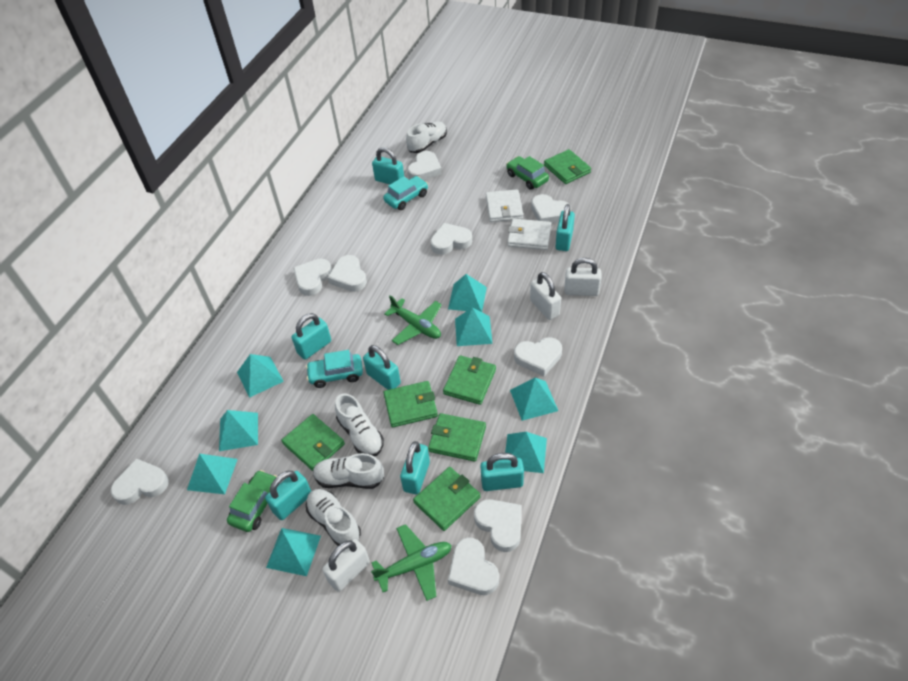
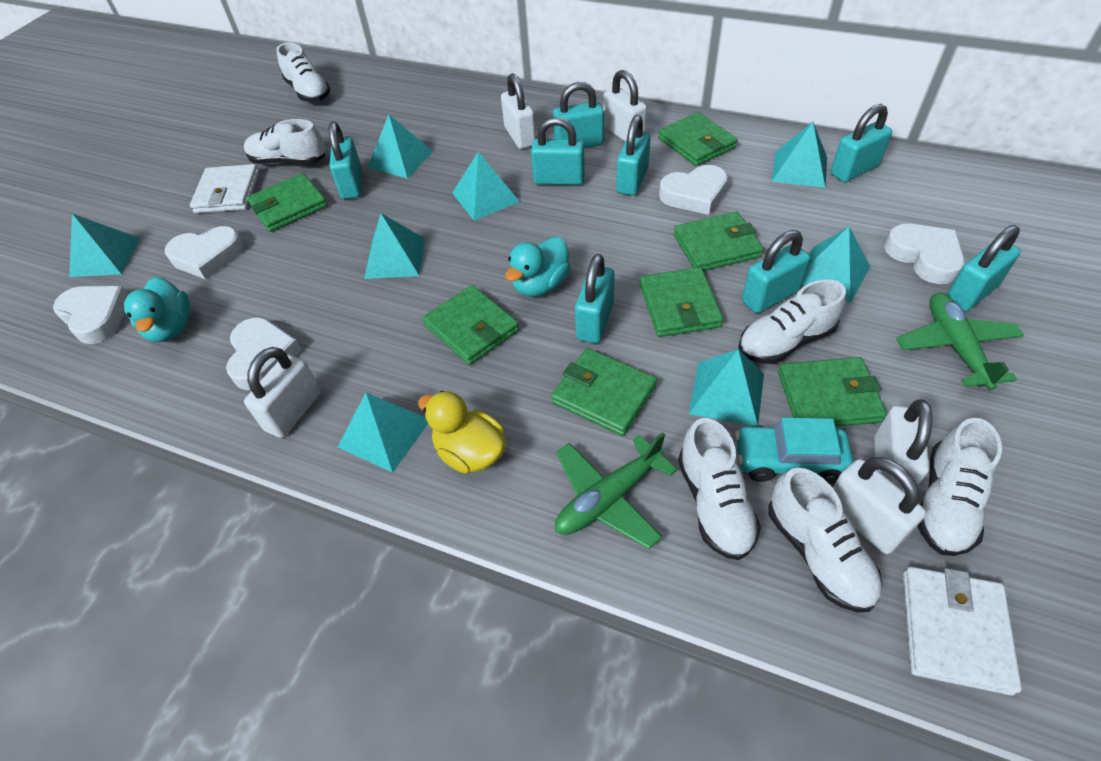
green car: [227,470,277,532] [506,156,549,190] = 2 -> none = 0
green wallet: [281,414,345,471] [383,381,438,427] [413,467,480,531] [428,413,486,462] [443,355,496,405] [544,149,591,184] = 6 -> [247,173,328,232] [423,285,519,365] [551,348,657,436] [640,267,723,337] [658,112,738,166] [674,212,764,271] [778,357,887,427] = 7
turquoise car: [306,350,363,388] [383,176,428,210] = 2 -> [735,417,854,484] = 1
turquoise duck: none = 0 -> [124,277,190,342] [505,236,571,297] = 2
turquoise padlock: [265,471,311,520] [291,313,331,360] [363,345,401,390] [372,147,404,184] [400,441,430,495] [481,453,524,491] [556,204,575,251] = 7 -> [329,121,362,199] [531,117,585,185] [553,82,604,148] [575,254,615,343] [616,115,651,196] [742,230,810,313] [831,104,892,182] [947,225,1021,312] = 8
white heart: [111,458,169,505] [293,259,332,296] [328,255,367,292] [407,151,442,180] [430,223,472,255] [448,538,499,595] [474,499,522,552] [514,337,562,376] [531,194,571,223] = 9 -> [53,286,129,344] [165,226,244,279] [226,318,301,390] [659,165,728,215] [884,224,965,284] = 5
white padlock: [322,539,370,592] [530,272,561,320] [565,258,602,296] = 3 -> [244,347,321,438] [501,73,536,149] [603,70,647,142] [833,457,926,554] [874,399,932,492] = 5
white shoe: [306,489,361,546] [313,453,384,489] [335,394,384,456] [406,122,447,153] = 4 -> [244,119,325,164] [276,43,331,102] [678,418,761,560] [738,279,846,364] [768,468,882,612] [918,418,1002,556] = 6
yellow duck: none = 0 -> [418,391,506,474] = 1

